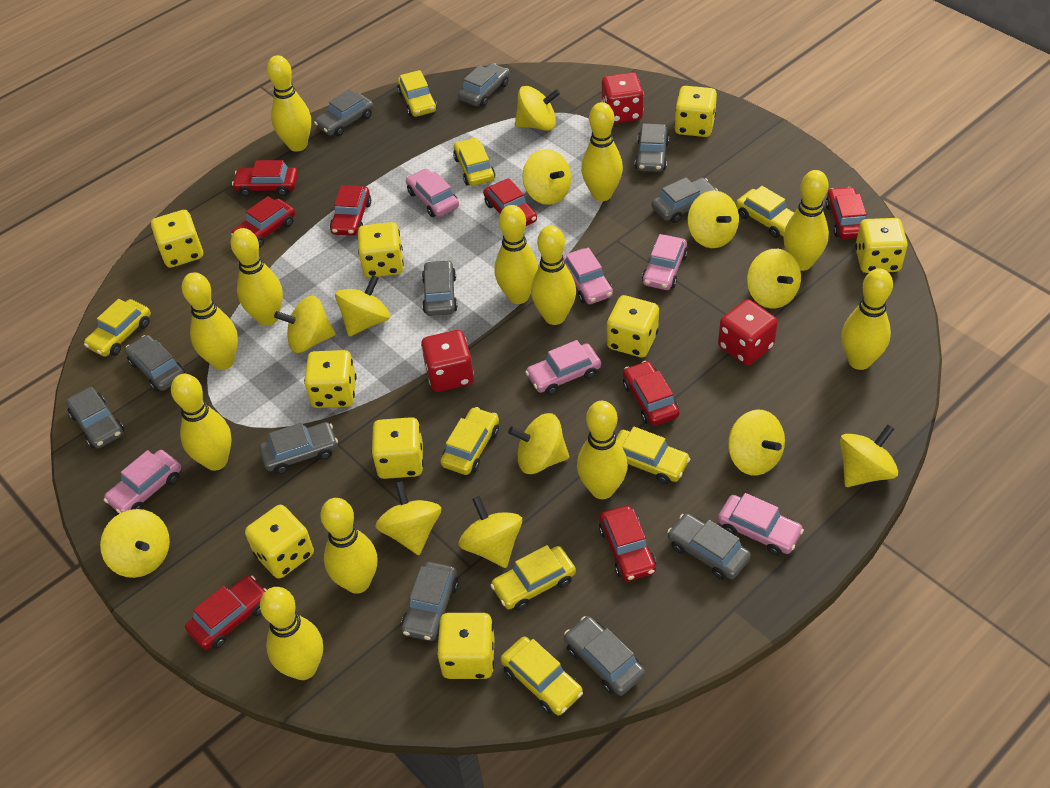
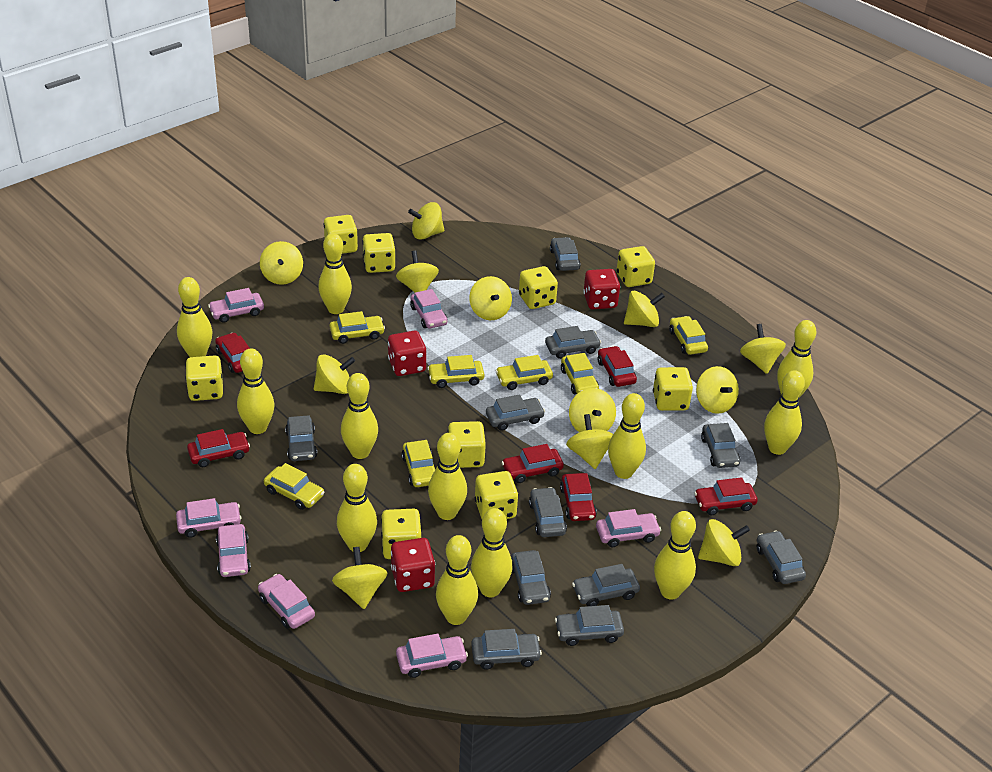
pink car: [104,450,181,514] [406,169,459,217] [525,340,601,395] [563,248,613,304] [642,234,688,290] [718,493,804,556] = 6 -> [176,498,242,538] [208,288,264,323] [216,524,251,577] [258,574,315,629] [396,634,468,678] [410,289,448,329] [596,509,661,547] = 7
red car: [185,576,267,650] [231,196,295,248] [232,160,298,196] [330,185,371,236] [483,178,537,226] [599,505,656,581] [623,361,679,426] [825,187,867,239] = 8 -> [187,429,250,467] [215,333,250,373] [502,444,564,483] [560,473,597,521] [598,346,637,387] [694,477,758,515] = 6
yellow car: [84,299,151,357] [397,70,437,117] [440,407,499,475] [453,137,495,186] [490,545,576,611] [500,637,583,715] [616,427,690,484] [736,186,795,238] = 8 -> [264,463,324,510] [329,311,385,344] [401,440,435,487] [427,355,484,388] [496,355,553,390] [561,353,599,394] [669,316,708,355] = 7

